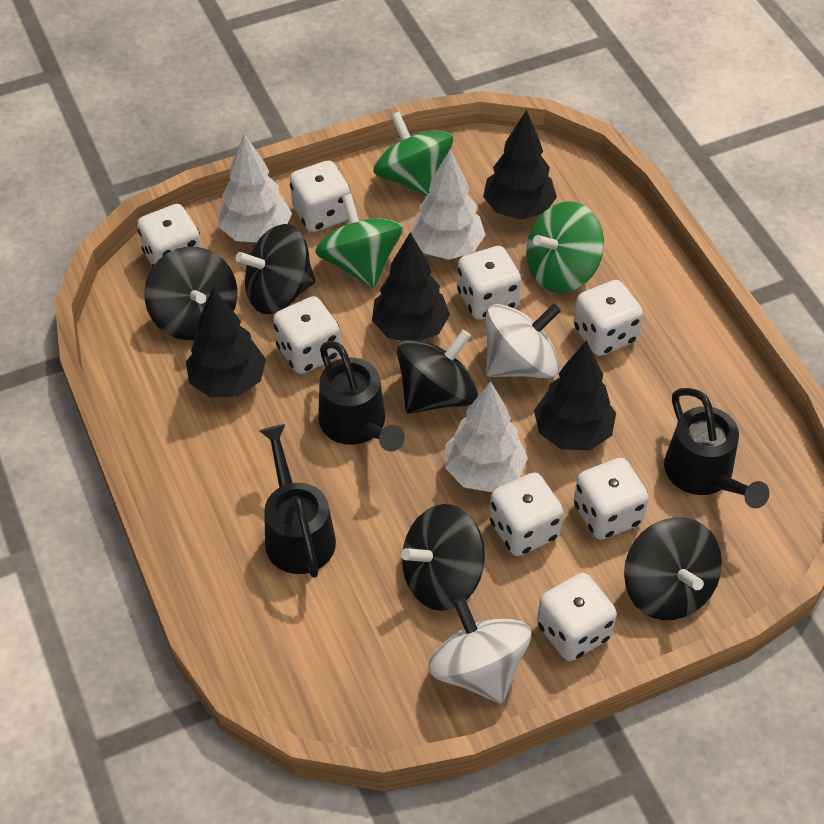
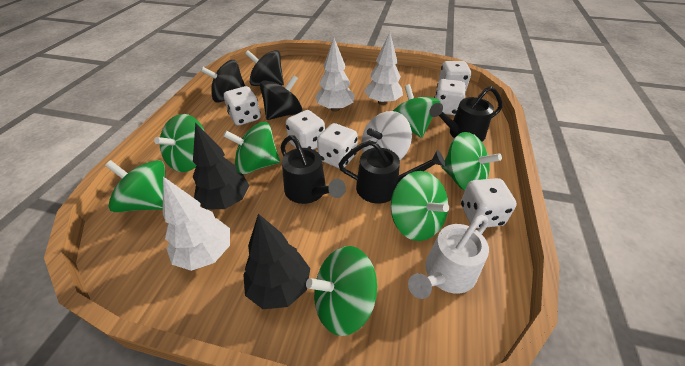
black spinning top: [144,247,237,340] [236,224,315,314] [397,330,478,414] [401,504,485,611] [624,517,722,620] = 5 -> [201,60,245,103] [245,50,284,86] [260,75,303,120] = 3
black tree: [186,288,266,397] [372,232,450,341] [483,110,557,220] [534,340,616,450] = 4 -> [193,123,249,209] [243,214,310,309] = 2
green spinning top: [315,194,403,288] [373,112,453,196] [526,201,604,293] = 3 -> [105,160,165,212] [154,114,205,172] [223,122,280,175] [306,246,377,336] [391,171,449,241] [393,84,440,138] [442,132,502,191] = 7
white dice: [137,204,202,267] [273,296,340,374] [290,160,350,232] [457,246,521,320] [489,472,564,556] [537,573,617,661] [574,280,643,356] [574,458,649,540] = 8 -> [224,86,261,125] [286,110,325,150] [317,123,358,169] [434,79,466,115] [439,61,471,90] [461,178,517,228] = 6
white spinning top: [428,597,531,704] [486,303,561,378] = 2 -> [362,111,412,160] = 1
white watering can: none = 0 -> [408,215,489,299] = 1

